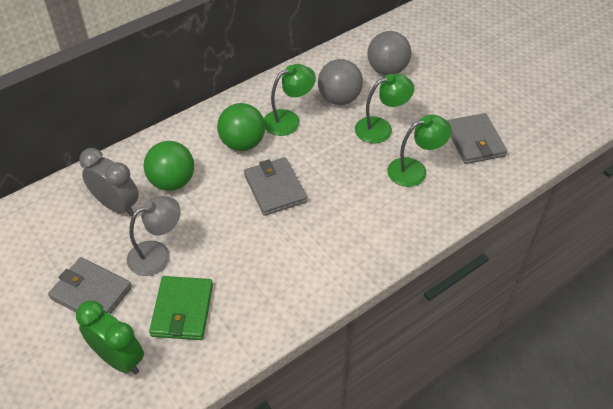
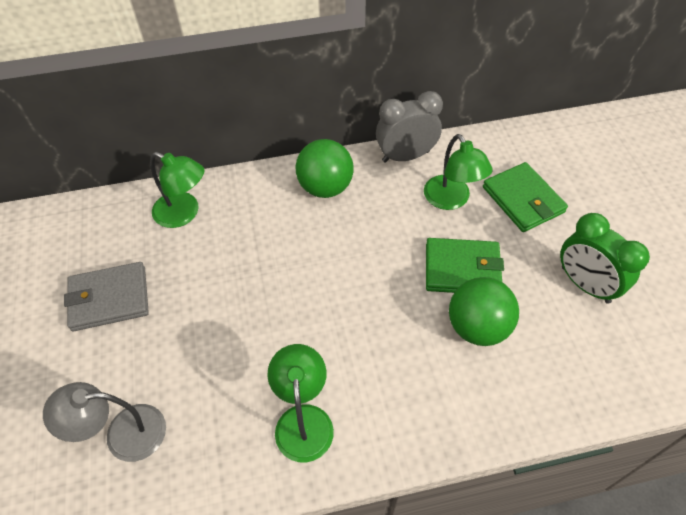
green wallet: [149,276,213,340] = 1 -> [426,238,504,293] [483,162,568,232] = 2
grey ball: [318,59,363,105] [367,31,411,75] = 2 -> none = 0
grey wallet: [48,257,132,314] [244,157,307,216] [447,113,507,164] = 3 -> [64,262,149,331] = 1

